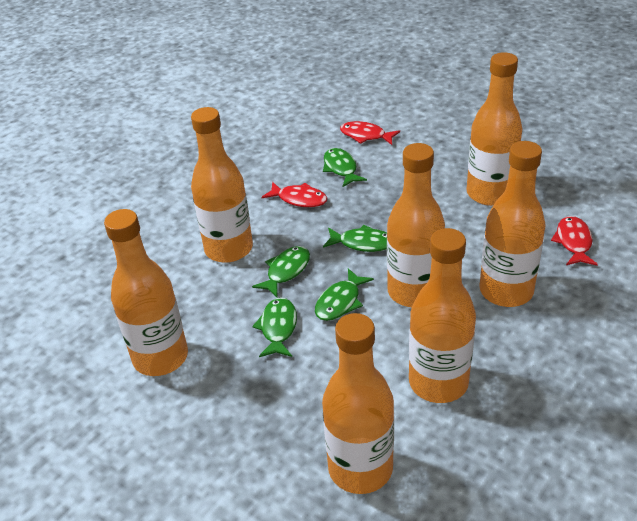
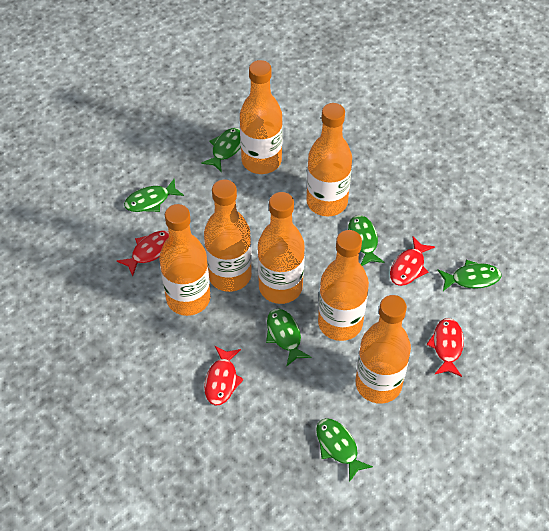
green fish: [252,246,310,297] [252,297,297,357] [315,268,374,321] [323,148,367,188] [323,225,387,252] = 5 -> [124,179,184,212] [201,128,241,172] [266,309,311,367] [316,418,373,482] [348,215,384,266] [438,260,501,291] = 6
red fish: [261,182,327,207] [340,121,400,145] [551,216,598,266] = 3 -> [117,231,169,276] [204,345,244,406] [390,236,435,286] [426,318,464,377] = 4

